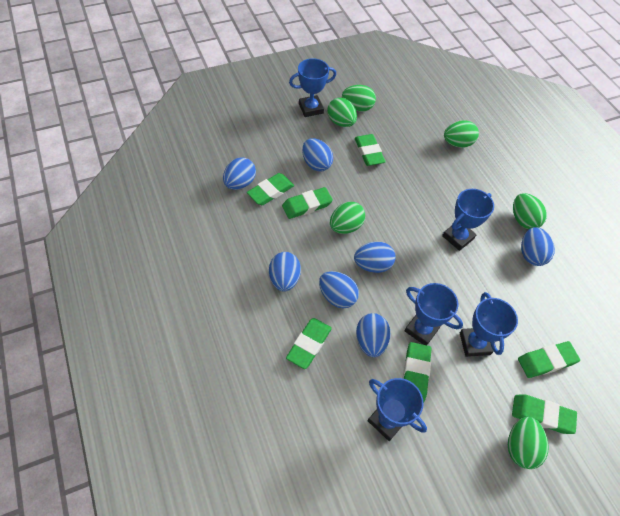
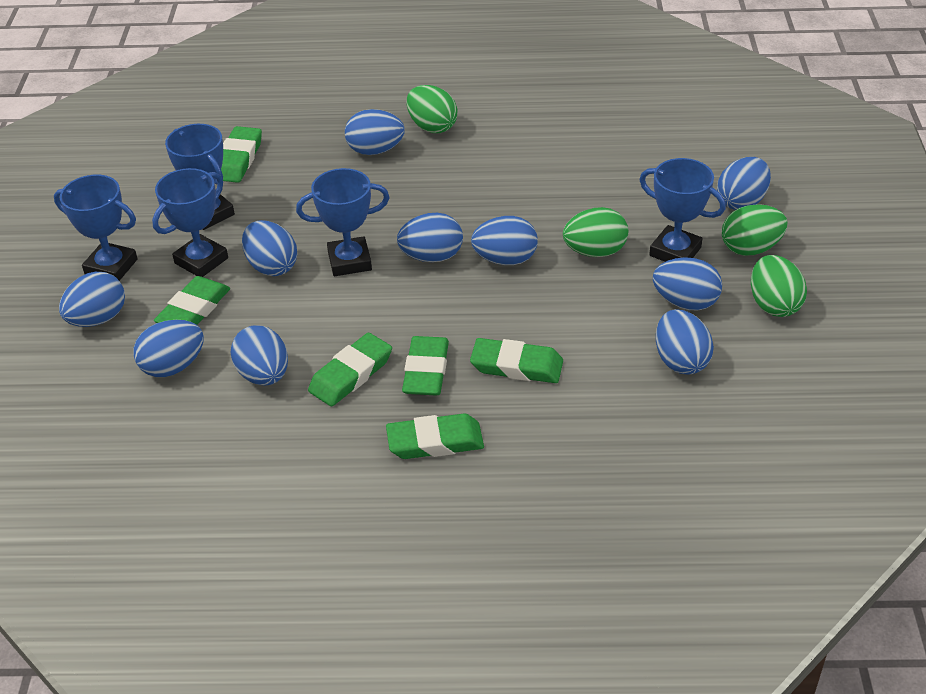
blue egg: [223,157,256,190] [269,252,301,292] [302,138,333,171] [319,271,359,308] [354,242,396,273] [356,313,390,357] [521,227,555,266] = 7 -> [59,272,125,327] [133,320,204,377] [231,325,288,385] [242,220,297,276] [345,109,405,155] [397,213,463,262] [471,216,538,265] [653,257,722,310] [656,309,714,375] [717,157,771,210] = 10
green egg: [327,98,357,127] [330,202,365,234] [342,85,376,112] [444,120,479,148] [508,417,549,469] [513,193,547,229] = 6 -> [407,85,457,133] [563,207,628,257] [722,204,787,256] [751,255,807,317] = 4
green eraser: [247,173,294,205] [282,187,333,219] [286,318,332,369] [355,134,386,166] [403,342,432,402] [512,394,577,434] [518,341,580,378] = 7 -> [154,276,230,325] [221,126,262,183] [308,333,392,406] [386,414,484,459] [402,336,449,396] [470,338,563,383] = 6

